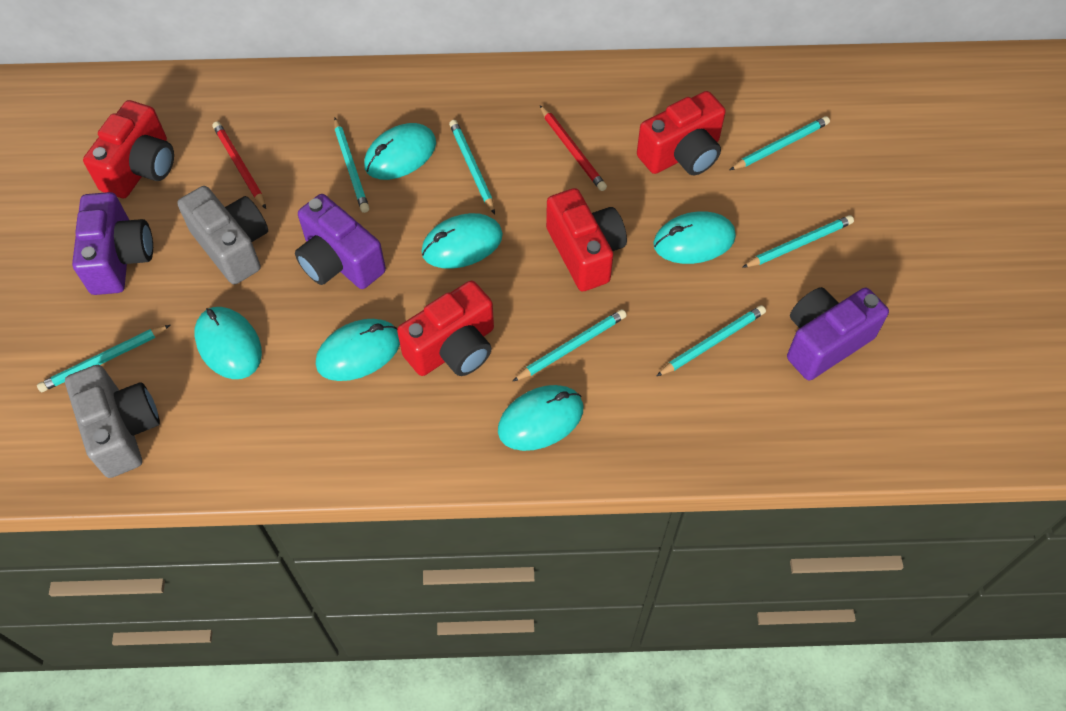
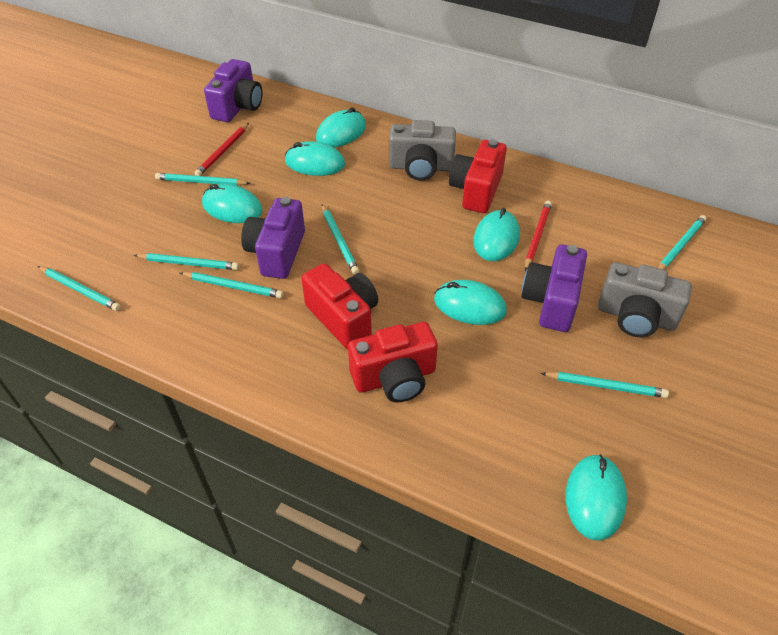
red camera: [83,100,174,198] [397,281,494,376] [546,188,627,291] [637,91,726,175] = 4 -> [301,263,378,350] [348,322,438,402] [449,139,507,213] = 3

